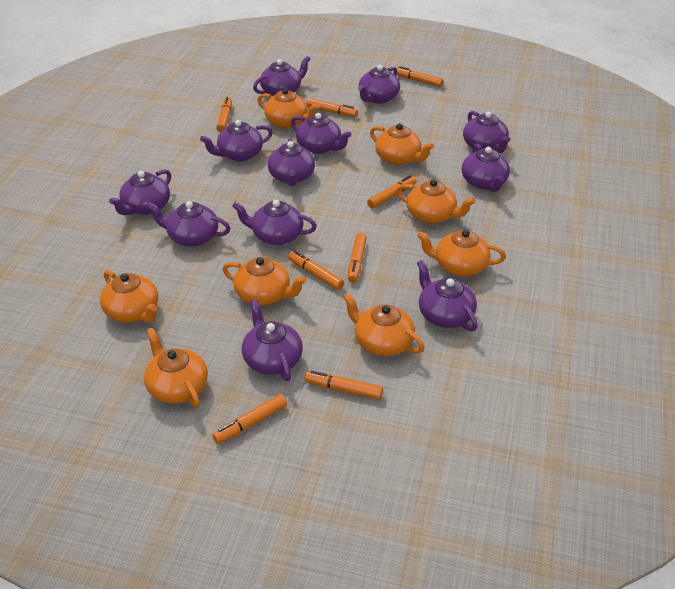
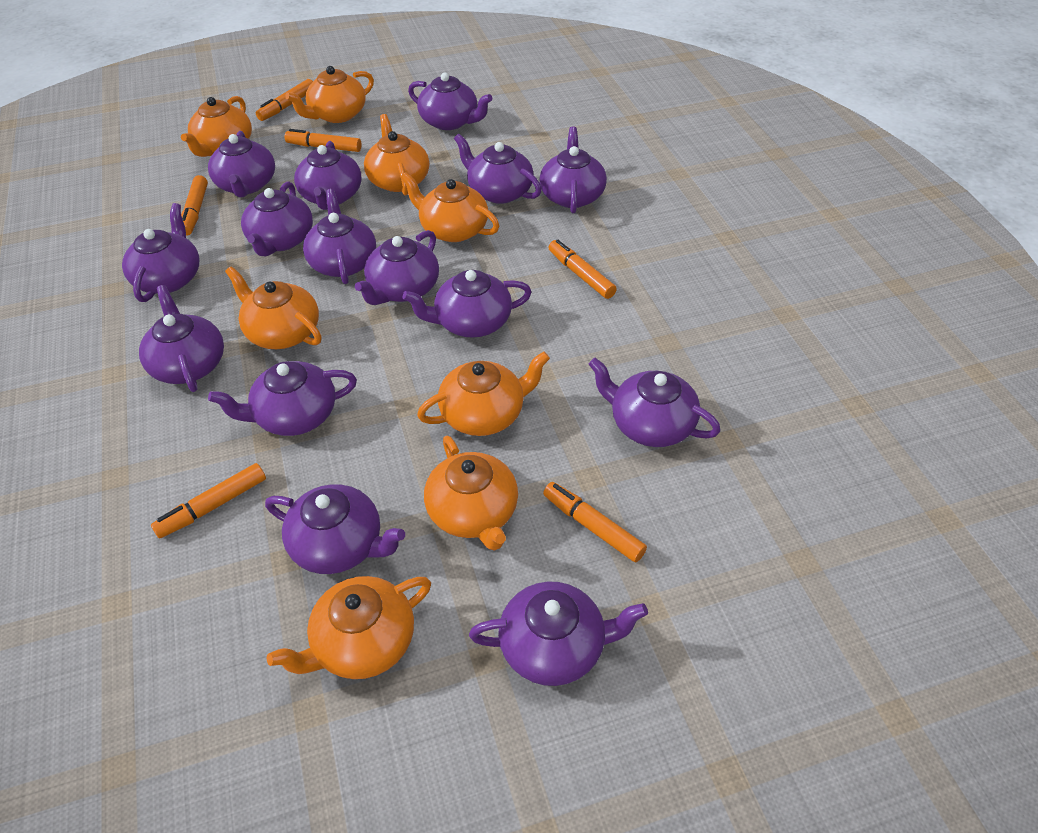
orange marker: [212,394,287,444] [216,97,232,132] [288,251,344,290] [304,371,383,400] [306,98,358,117] [348,233,367,283] [367,175,416,209] [396,66,444,87] = 8 -> [151,463,266,539] [181,175,208,236] [256,79,313,121] [284,129,361,152] [543,482,647,562] [548,240,617,299] = 6
purple teapot: [109,169,171,215] [147,201,230,247] [200,120,273,162] [232,200,317,245] [242,299,303,381] [253,56,310,96] [268,138,315,186] [291,113,351,154] [358,65,400,104] [417,260,478,331] [462,144,510,192] [463,111,510,153] = 12 -> [122,203,200,302] [139,285,224,392] [208,131,275,198] [208,361,357,436] [241,181,313,256] [265,484,405,574] [294,141,362,210] [303,189,376,284] [355,230,439,305] [402,270,532,338] [408,72,492,130] [454,134,542,204] [469,582,648,686] [539,126,607,213] [589,358,721,447] = 15

